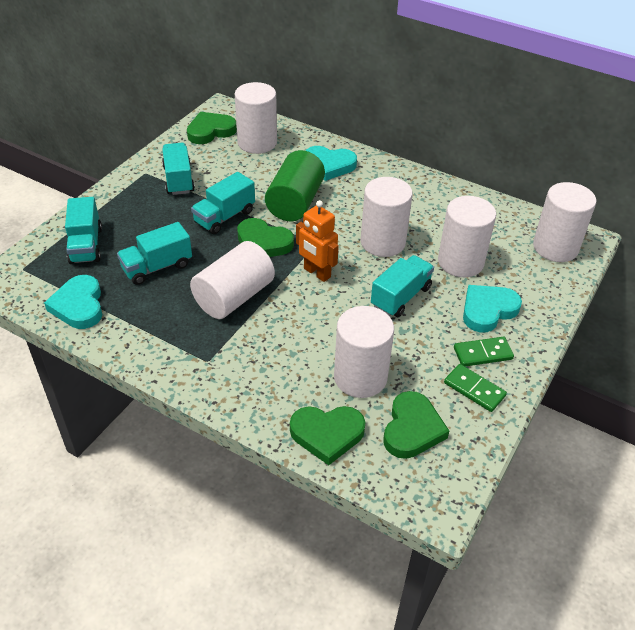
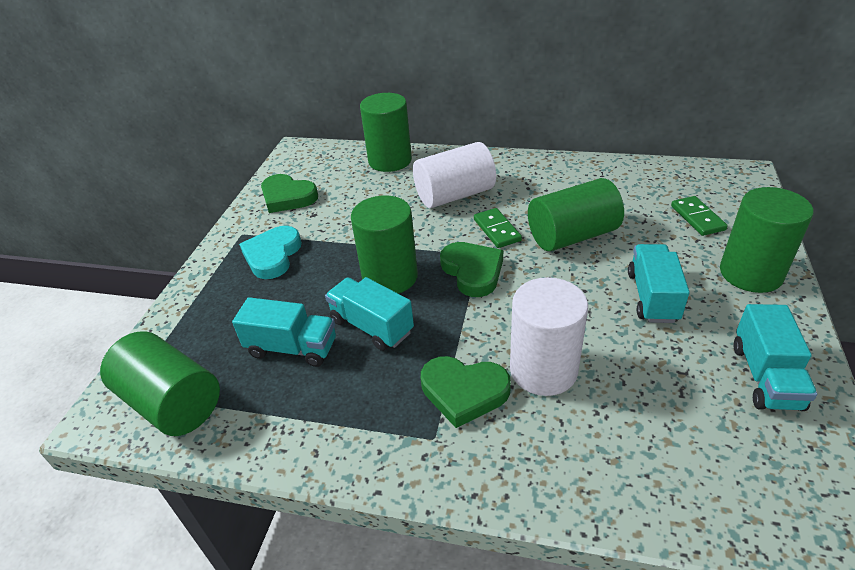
green cylinder: [265,150,325,221] = 1 -> [100,331,220,436] [351,195,418,294] [360,93,412,172] [528,178,624,251] [720,187,814,293] = 5
green heart: [187,112,237,144] [237,218,294,257] [290,406,365,465] [383,391,449,459] = 4 -> [261,174,318,213] [421,356,511,428] [440,242,503,297] = 3
orange robot: [296,200,339,282] = 1 -> none = 0
turquoise heart: [44,275,102,329] [305,146,357,181] [463,285,522,332] = 3 -> [239,226,302,279] = 1
turquoise truck: [65,197,102,264] [117,222,192,285] [162,143,195,195] [191,172,255,234] [371,255,434,317] = 5 -> [232,297,336,367] [325,277,414,351] [628,244,690,323] [734,304,817,411] = 4
white cylinder: [190,241,275,319] [235,82,277,154] [334,306,394,398] [360,177,413,257] [438,196,496,277] [533,182,596,262] = 6 -> [413,142,496,208] [510,277,588,396] = 2

